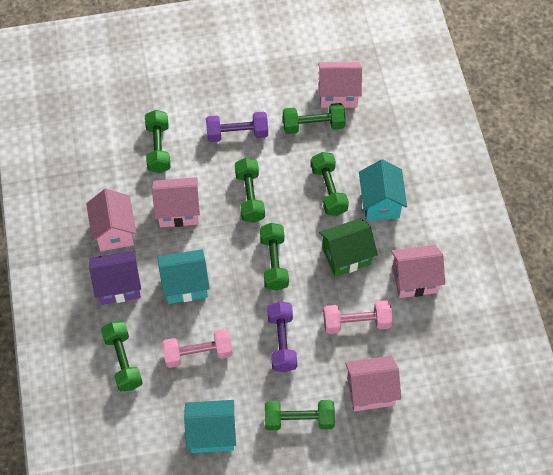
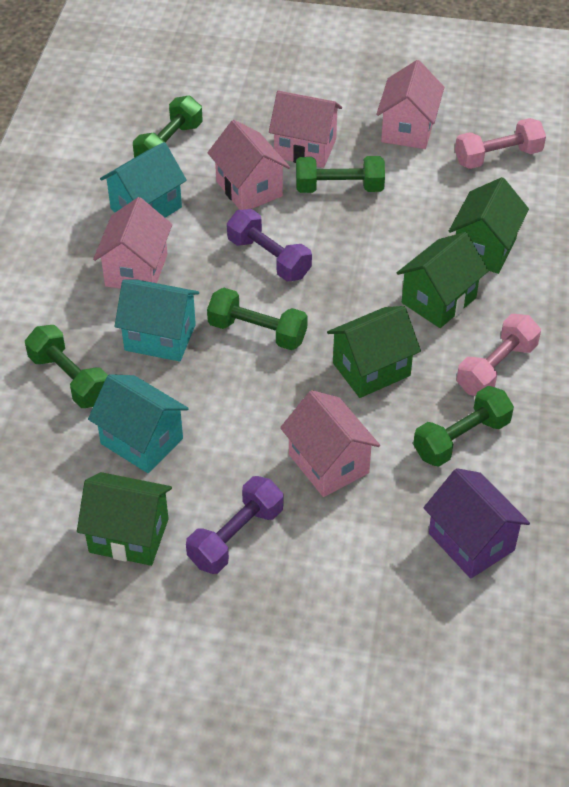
green dumbbell: [101,321,143,391] [145,110,171,173] [235,158,265,223] [260,223,289,291] [265,400,335,431] [283,103,346,134] [311,152,349,216] = 7 -> [25,325,108,408] [133,96,203,158] [207,288,308,350] [296,156,385,193] [413,386,514,467] = 5
green house: [319,218,378,277] = 1 -> [77,472,172,566] [327,306,421,398] [397,232,488,328] [449,177,529,274] = 4

